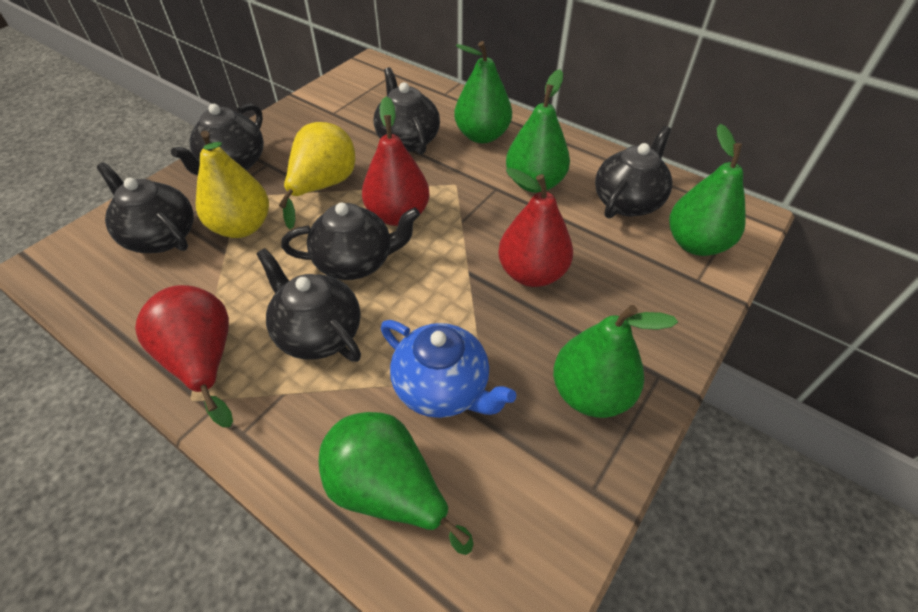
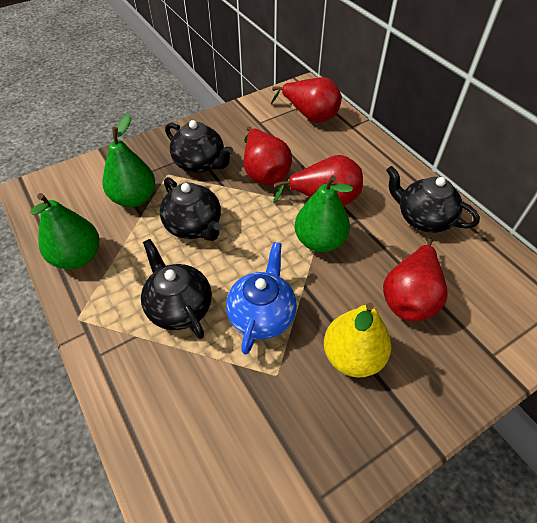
black teapot: [97,162,194,253] [171,103,264,175] [257,248,361,362] [281,203,420,280] [373,67,440,154] [595,126,672,218] = 6 -> [141,239,212,339] [160,177,221,241] [165,120,233,173] [386,166,480,233] = 4
green pear: [319,412,474,555] [454,41,512,143] [506,69,570,193] [553,305,678,418] [669,124,746,256] = 5 -> [30,193,99,269] [102,114,155,207] [295,175,353,252] = 3
red pear: [135,285,233,427] [362,96,430,226] [498,168,573,287] = 3 -> [244,126,292,185] [271,77,342,123] [273,155,363,206] [383,238,448,322] = 4
yellow pear: [196,131,269,238] [279,122,355,229] = 2 -> [324,303,391,378] = 1

